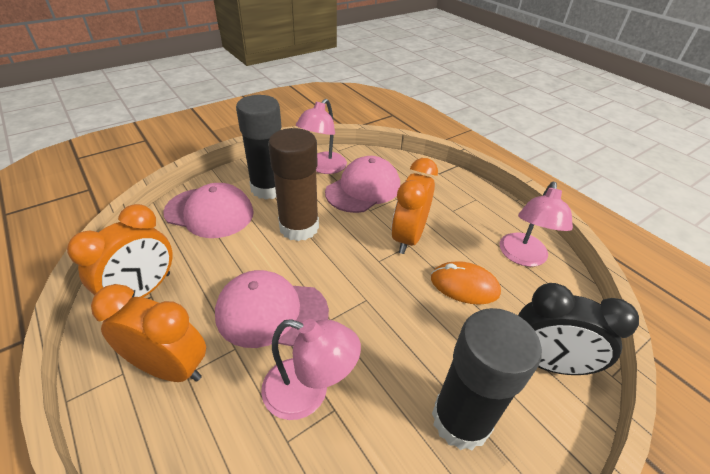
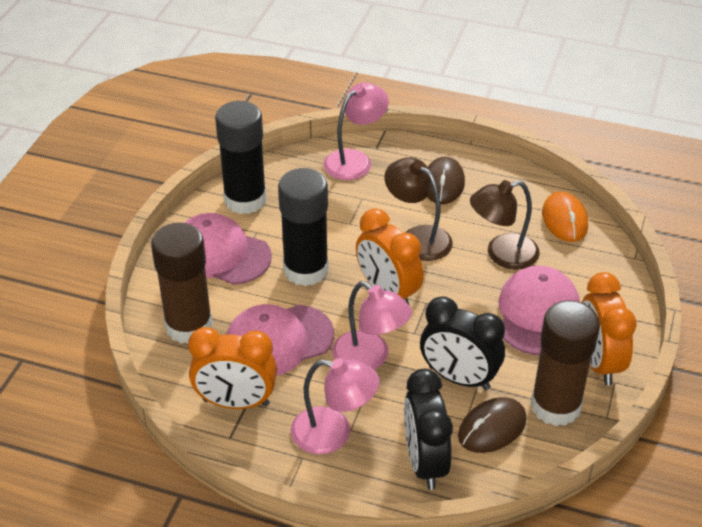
black clock: [518,283,639,375] = 1 -> [404,369,453,490] [420,296,505,390] = 2
brown glue stick: [268,128,319,241] = 1 -> [151,223,213,344] [530,301,600,426] = 2
brown lamp: none = 0 -> [384,157,453,261] [470,180,540,269] = 2
brown mouse: none = 0 -> [427,157,465,204] [458,397,526,453] = 2

